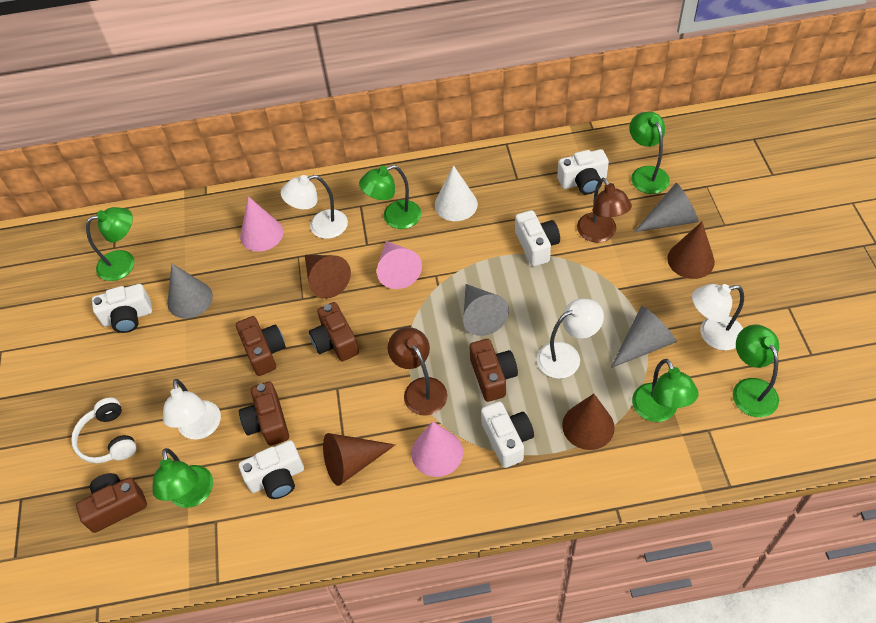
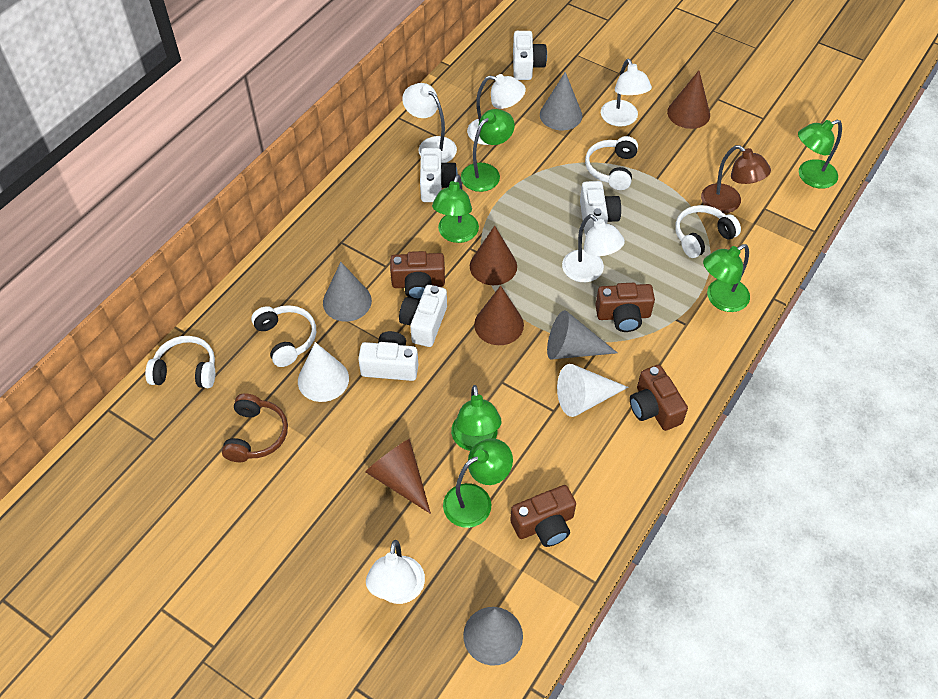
brown camera: [76,473,147,533] [236,316,286,376] [239,381,289,446] [309,302,359,361] [469,339,518,402] = 5 -> [390,251,445,300] [510,485,576,547] [595,283,655,332] [630,365,688,431] = 4
brown headphones: none = 0 -> [222,393,288,462] = 1
brown lamp: [388,327,447,416] [577,178,632,242] = 2 -> [701,145,771,213] = 1
pink cone: [240,196,283,252] [377,241,422,289] [411,421,463,477] = 3 -> none = 0
white cone: [435,165,478,221] = 1 -> [298,342,349,402] [557,364,628,417] = 2
white headphones: [71,397,137,463] = 1 -> [145,336,215,388] [251,305,316,367] [585,136,638,190] [675,205,741,258] = 4
white lamp: [163,379,221,440] [281,175,348,239] [537,299,604,379] [692,284,744,350] = 4 -> [366,540,425,604] [402,83,457,163] [467,74,526,145] [562,214,625,282] [601,58,652,127] = 5

